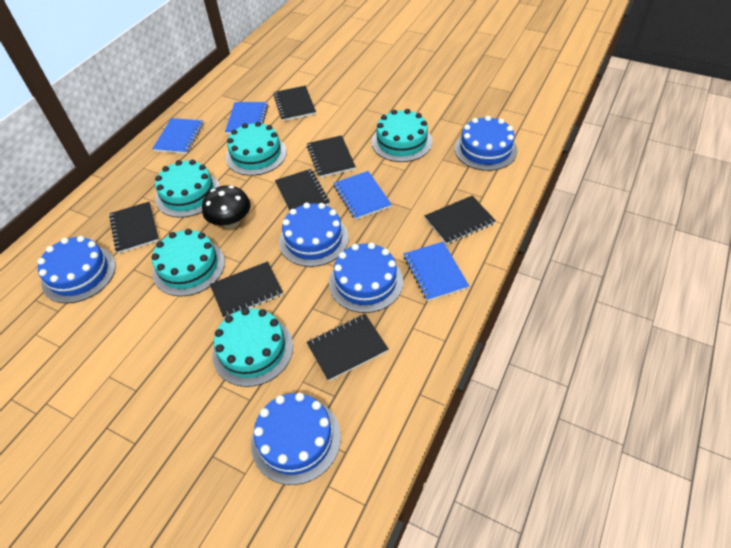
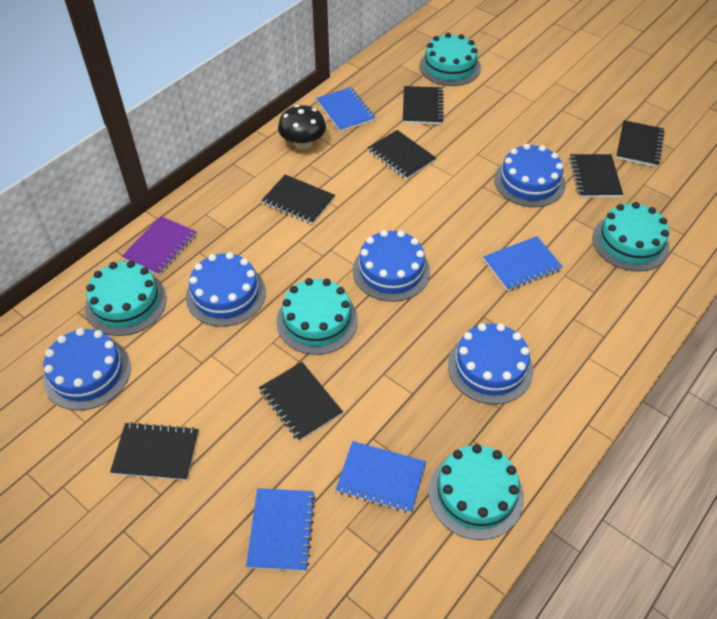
purple notebook: none = 0 -> [122,216,197,275] = 1

